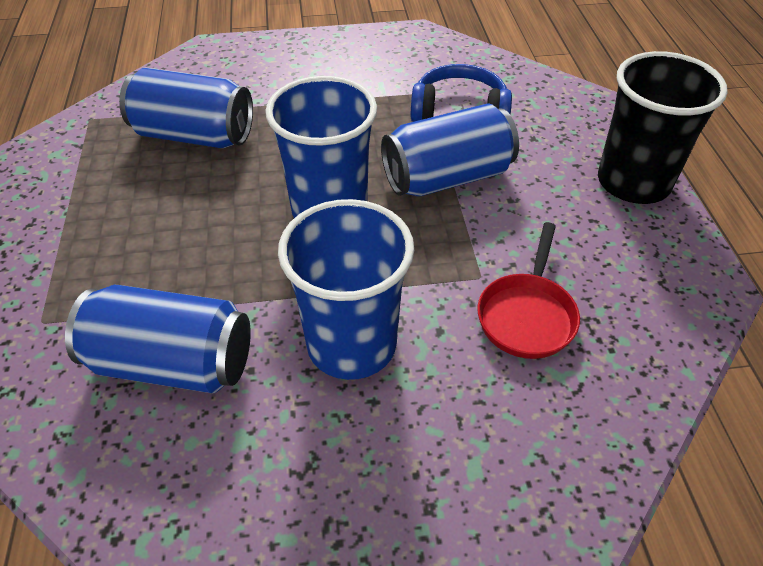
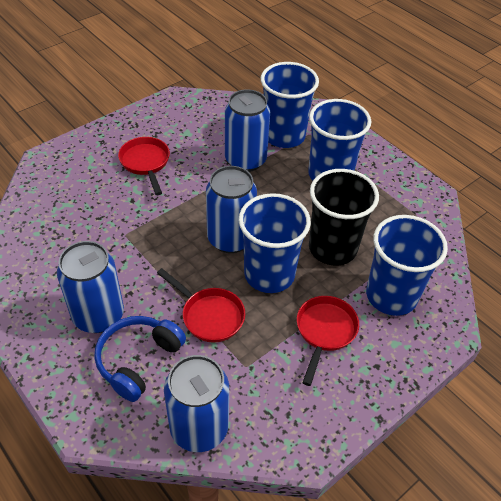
blue can: [65,285,251,393] [119,67,253,148] [381,103,519,197] = 3 -> [57,241,124,333] [164,355,229,452] [206,166,257,253] [225,89,270,172] = 4
blue cup: [265,76,377,218] [278,199,414,380] = 2 -> [238,193,311,293] [261,62,319,148] [308,99,371,181] [366,215,448,316] = 4
red pan: [477,222,580,359] = 1 -> [118,137,170,195] [157,268,245,342] [297,296,359,386] = 3

